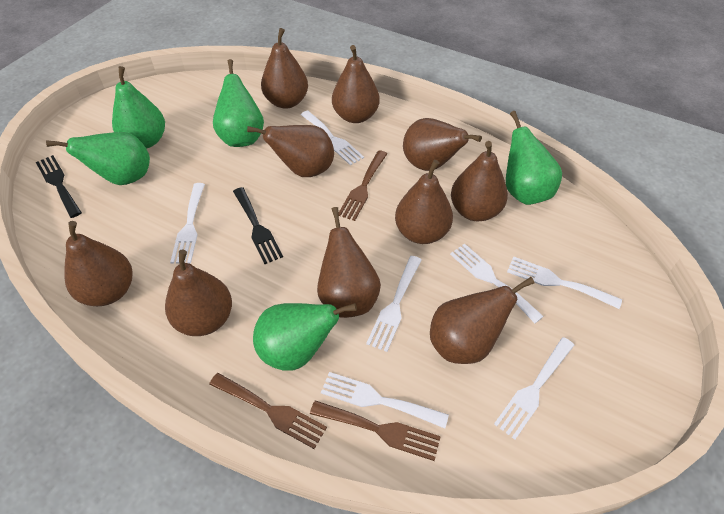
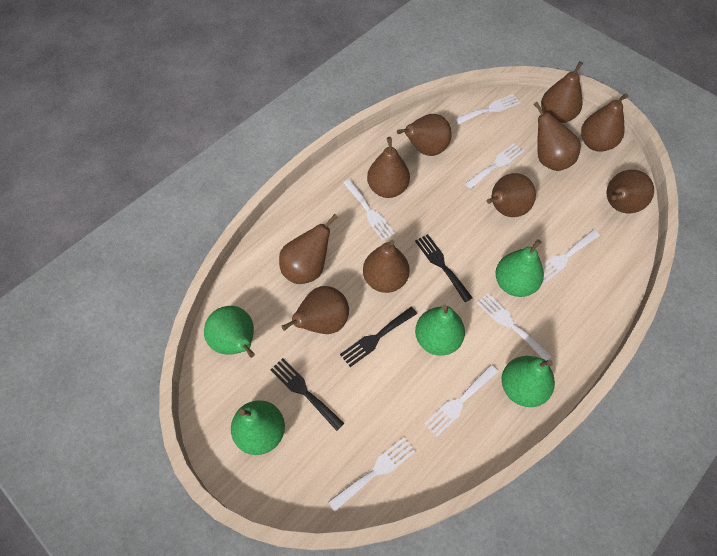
black fork: [36,155,82,218] [233,187,283,264] = 2 -> [270,358,344,431] [340,307,417,367] [415,234,473,302] = 3
brown fork: [209,373,327,449] [310,400,441,461] [339,150,387,221] = 3 -> none = 0

